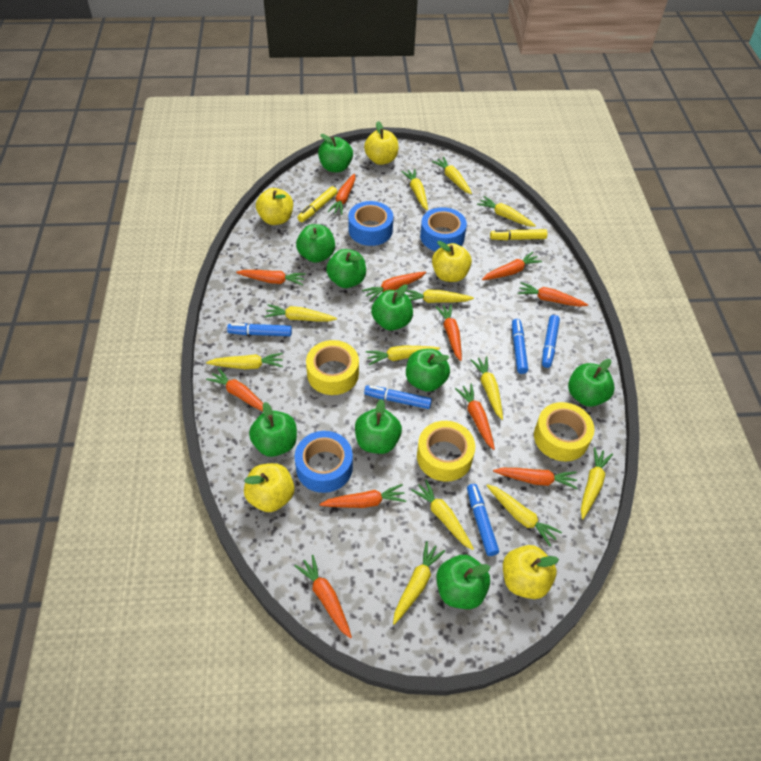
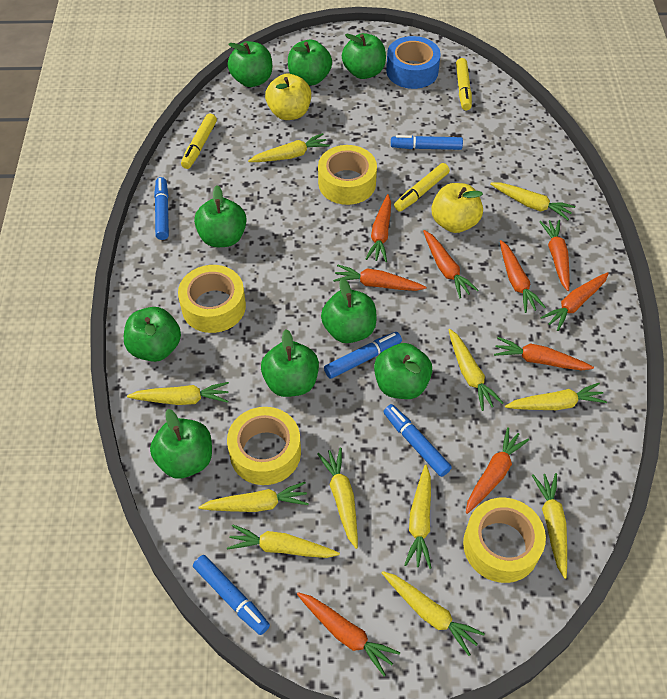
blue tape: [295,431,353,493] [348,201,393,246] [420,207,467,251] = 3 -> [386,36,441,89] = 1
orange carrot: [206,368,263,411] [236,270,306,286] [295,555,352,639] [320,484,406,508] [328,174,356,215] [362,272,426,301] [435,304,462,361] [455,384,495,450] [482,252,542,280] [493,468,577,489] [518,282,588,307] = 11 -> [297,592,400,676] [333,264,426,291] [366,194,391,262] [423,230,479,298] [466,427,529,514] [494,337,594,370] [500,240,546,313] [539,220,570,291] [541,272,609,331] = 9
yellow apple: [244,463,294,512] [256,188,293,225] [364,121,398,165] [432,241,472,282] [503,545,559,599] = 5 -> [265,73,311,120] [431,183,483,233] = 2
yellow carrot: [206,353,283,369] [264,304,337,322] [366,345,440,365] [393,541,445,625] [402,169,428,210] [406,290,474,303] [411,479,474,550] [432,157,472,194] [470,356,503,420] [477,196,536,227] [486,484,562,546] [581,447,613,519] = 12 -> [127,382,229,405] [198,482,309,512] [227,524,340,558] [248,133,330,162] [317,448,358,549] [382,571,485,656] [404,465,431,569] [449,329,503,411] [490,183,575,220] [505,383,607,410] [532,473,567,579] = 11
yellow marker: [297,186,338,222] [490,229,547,240] = 2 -> [181,114,217,169] [394,163,450,212] [456,58,472,110] = 3
yellow tape: [306,340,359,395] [417,421,475,482] [534,402,595,461] = 3 -> [178,265,246,333] [227,407,301,485] [318,145,377,205] [463,498,546,583] = 4

